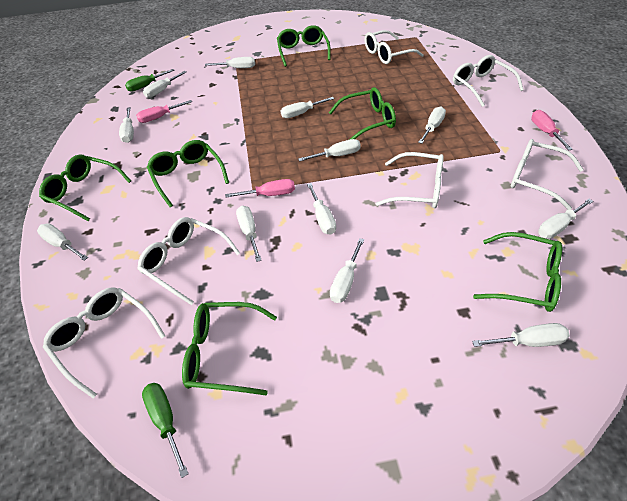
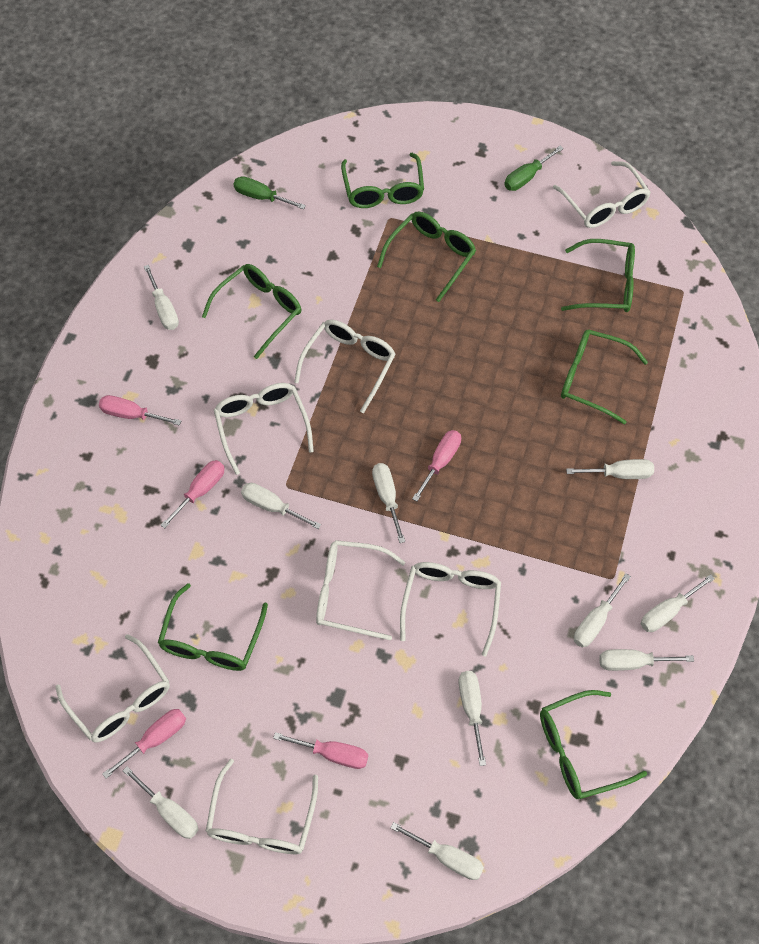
green glasses: [39,154,131,221] [147,140,229,207] [182,302,277,395] [277,25,331,67] [329,87,396,140] [473,232,562,312] = 6 -> [158,583,268,671] [202,264,301,359] [341,153,424,208] [377,211,476,302] [540,690,647,799] [561,239,635,312] [561,329,648,425] = 7
pink screwdriver: [136,100,192,123] [225,179,295,198] [531,110,573,150] = 3 -> [99,395,181,426] [102,709,186,779] [161,460,225,528] [273,732,368,769] [412,430,461,502] = 5
white glasses: [43,287,165,398] [138,217,240,305] [364,30,424,64] [376,152,444,208] [453,55,524,107] [511,139,584,210] = 6 -> [55,634,170,743] [206,759,318,854] [214,383,314,475] [294,320,396,413] [316,540,405,641] [400,562,501,656] [553,161,651,228] = 7
white screwdriver: [37,223,88,261] [119,107,134,143] [143,71,186,98] [205,57,255,68] [236,206,262,262] [280,97,334,118] [298,139,361,162] [307,183,336,235] [330,238,364,303] [418,106,446,144] [472,323,570,347] [538,199,593,239] = 12 -> [123,766,199,839] [144,265,179,330] [241,483,321,529] [372,463,405,543] [390,822,484,880] [459,671,486,766] [566,459,654,479] [574,573,631,648] [599,649,694,671] [641,574,715,632] = 10

